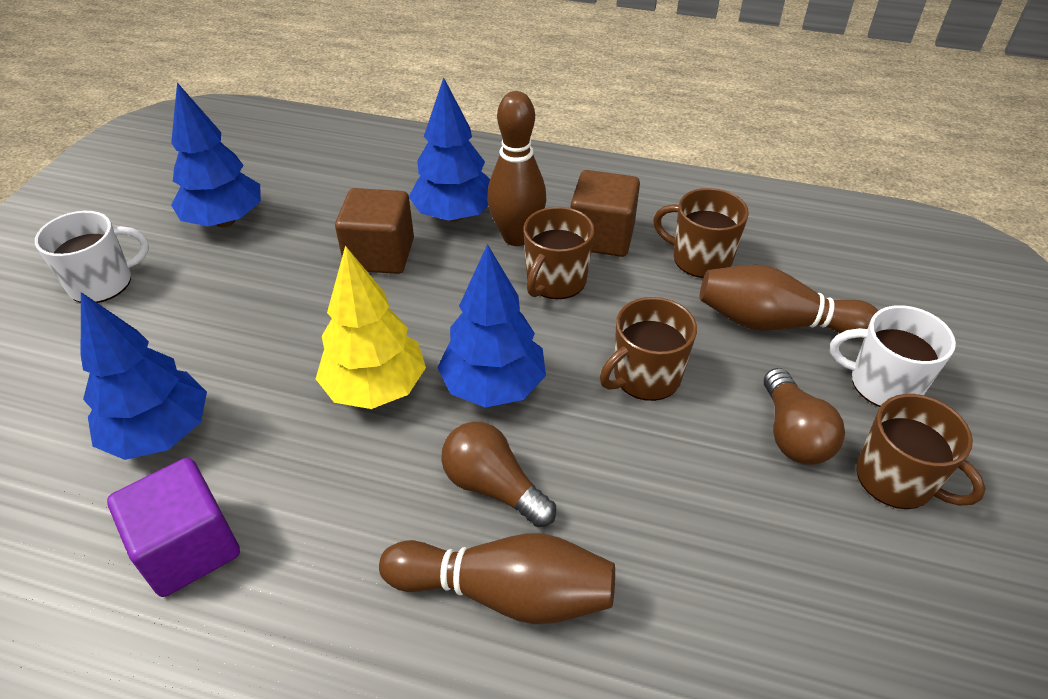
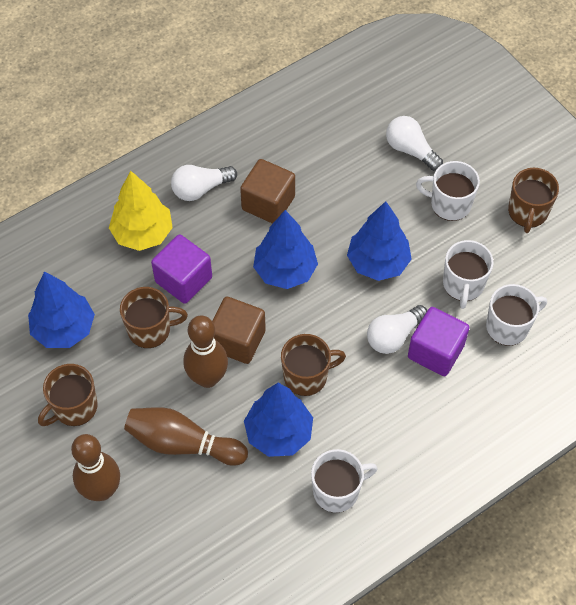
brown light bulb: [441,421,556,527] [764,368,845,465] = 2 -> none = 0
purple cube: [107,458,240,597] = 1 -> [151,235,212,304] [408,307,469,376] = 2
white light bulb: none = 0 -> [171,165,237,201] [367,305,427,354] [386,116,443,171] = 3
white mug: [35,211,149,303] [830,305,956,407] = 2 -> [311,449,378,513] [416,161,480,221] [443,240,494,309] [486,284,547,346] = 4

